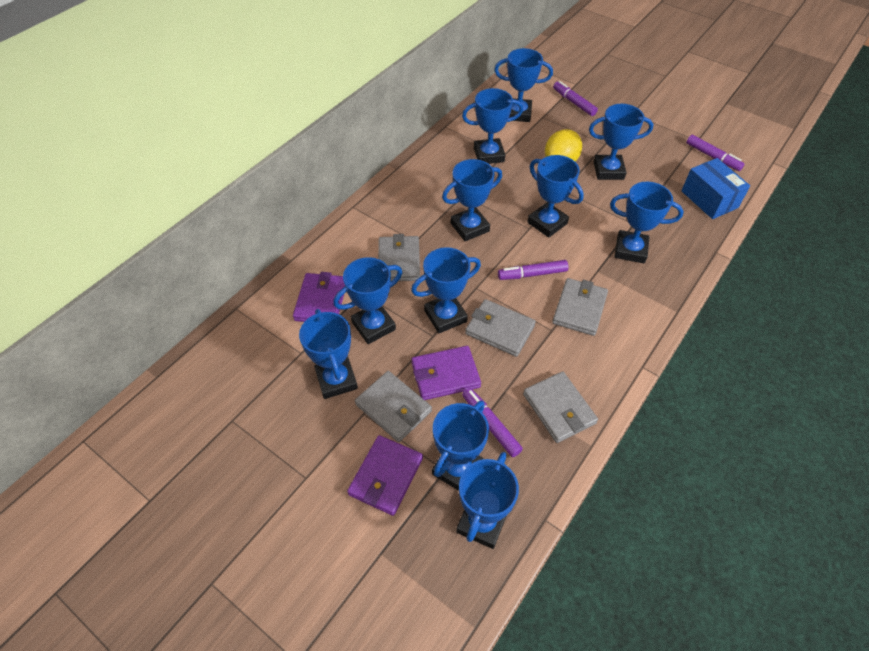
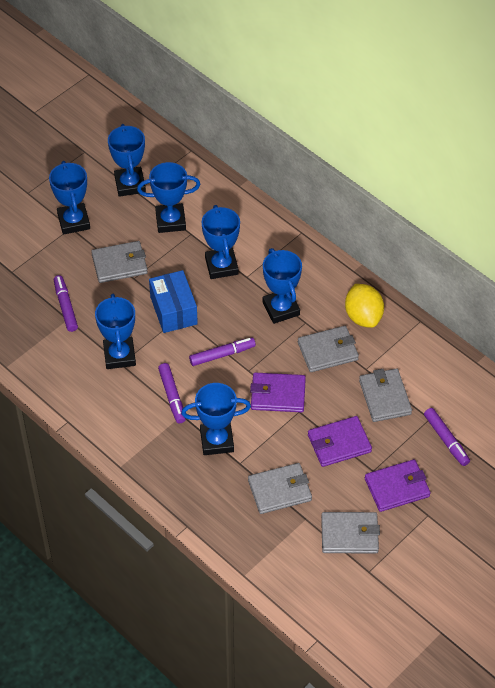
blue trophy: [299,309,358,399] [333,257,402,344] [411,247,481,333] [432,401,489,491] [442,159,502,241] [456,452,519,549] [462,88,523,164] [494,48,553,122] [527,155,584,238] [589,104,653,180] [610,182,684,263] = 11 -> [49,161,90,235] [95,294,136,369] [108,124,146,197] [137,162,201,233] [181,383,251,455] [201,205,240,279] [263,248,302,324] = 7

